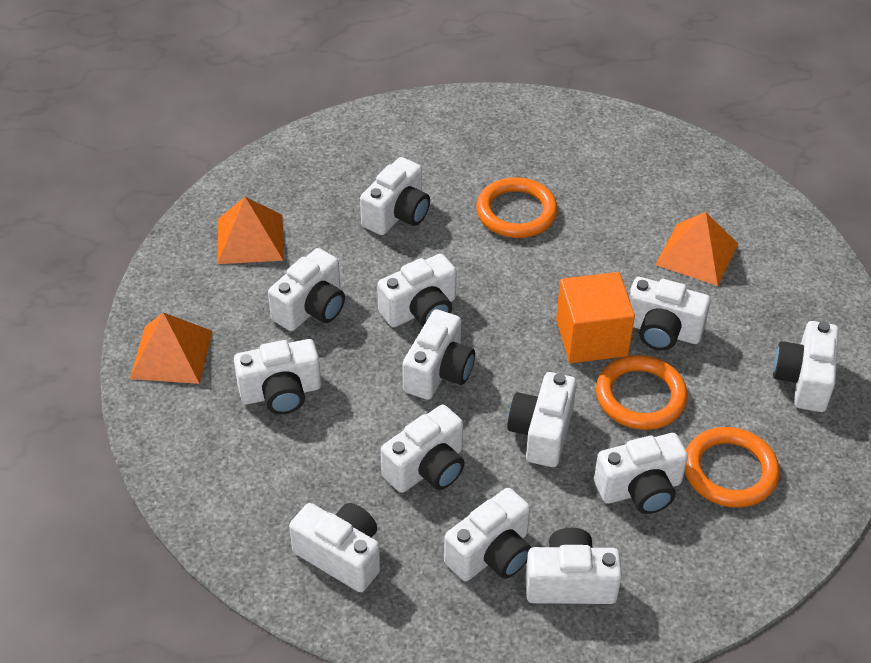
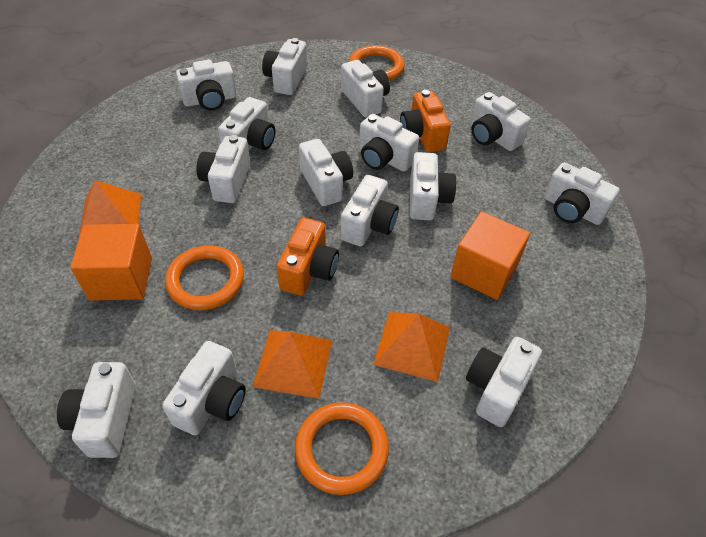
orange camera: none = 0 -> [277,218,339,295] [400,90,451,152] = 2
orange cube: [556,272,635,363] = 1 -> [70,224,152,301] [450,211,530,300] = 2
white camera: [234,339,321,414] [268,248,345,331] [289,503,380,592] [360,157,430,235] [377,254,457,327] [381,405,465,493] [402,309,475,400] [444,488,531,581] [507,372,577,467] [525,528,622,604] [594,433,688,514] [628,277,711,351] [773,321,839,412] = 13 -> [57,362,136,458] [162,341,246,435] [176,60,237,111] [196,135,250,203] [218,97,275,150] [262,38,307,95] [299,139,353,206] [341,60,390,118] [341,175,399,246] [359,114,419,172] [410,152,456,221] [466,337,542,427] [471,92,531,151] [544,163,620,225] = 14

